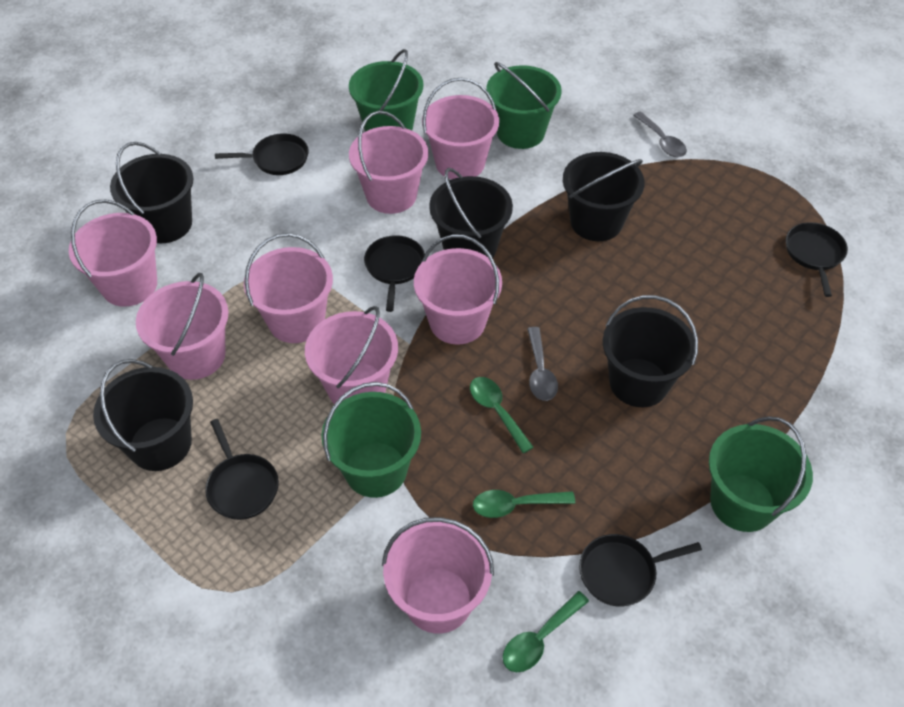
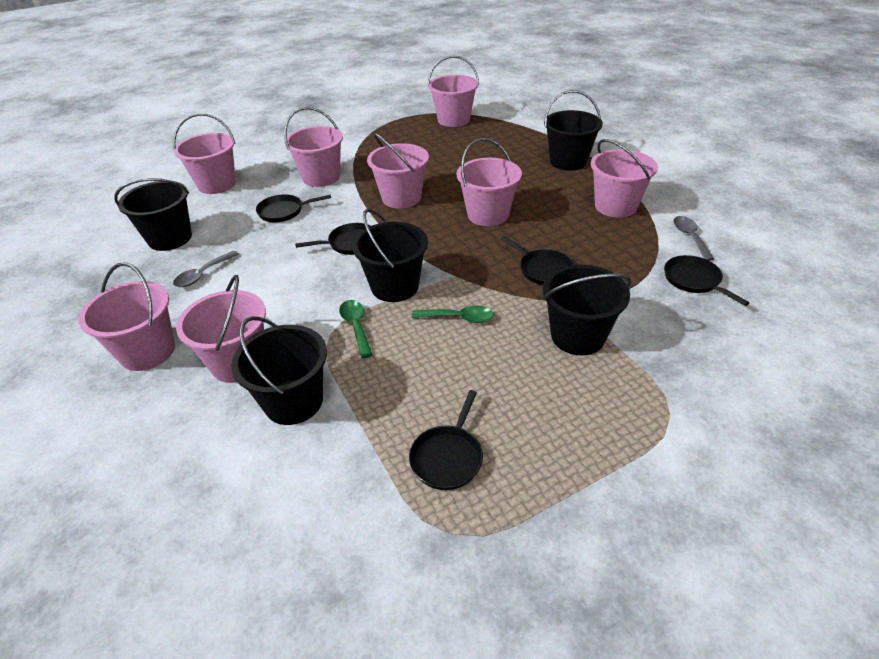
green bucket: [322,382,421,498] [349,49,423,132] [487,62,562,149] [709,416,813,532] = 4 -> none = 0
green spoon: [470,377,534,453] [473,490,575,518] [502,591,589,672] = 3 -> [339,300,373,358] [412,305,494,323] = 2

